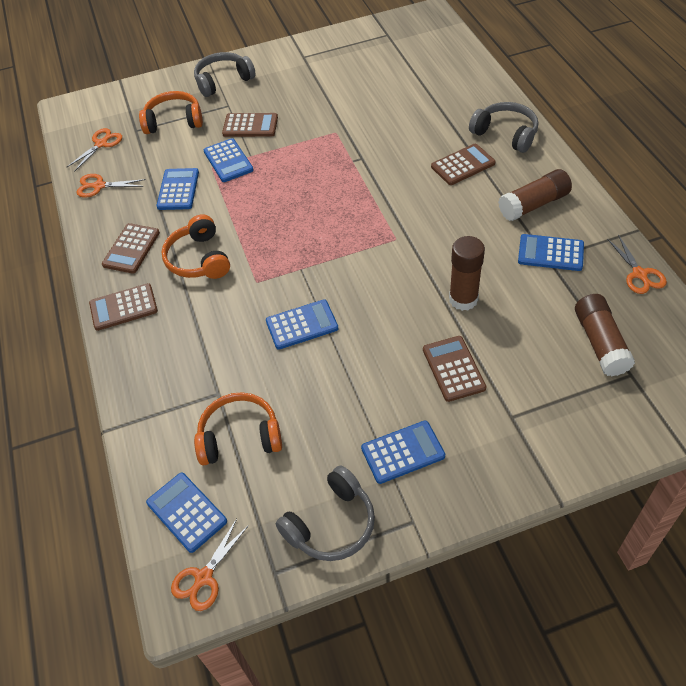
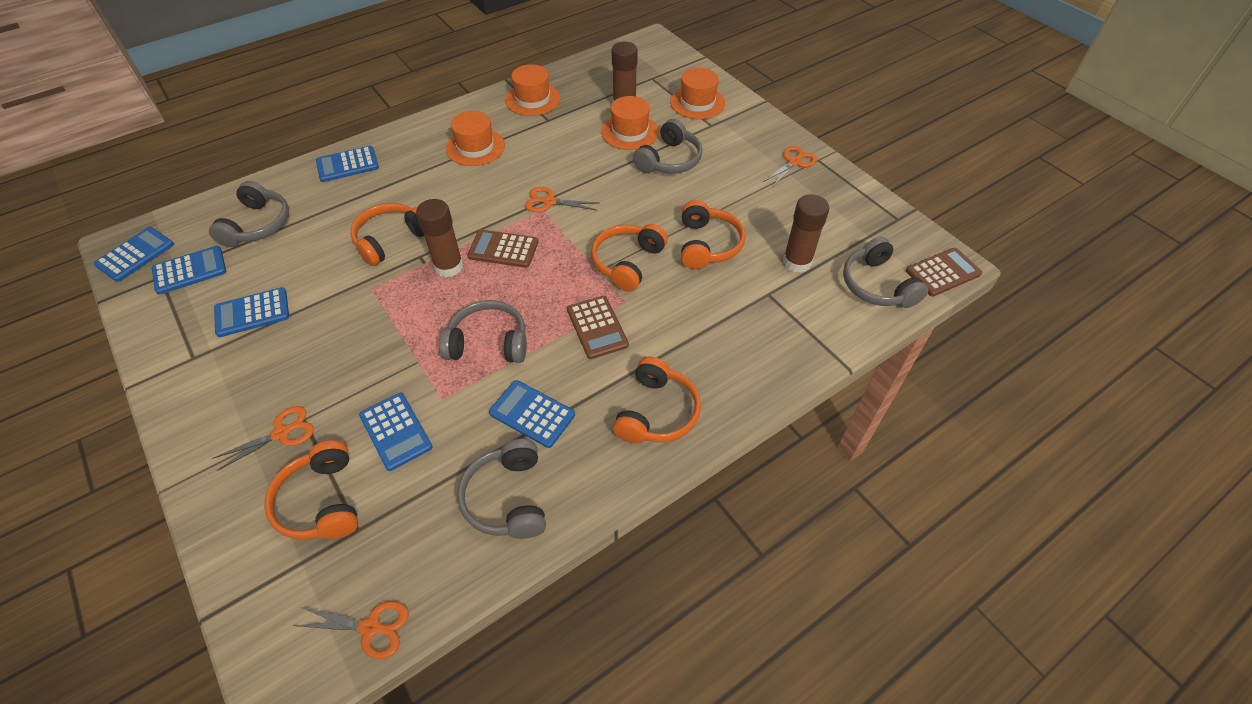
brown calculator: [89,283,158,331] [102,223,160,274] [222,113,278,137] [423,336,487,402] [431,143,495,185] = 5 -> [467,229,538,268] [567,296,629,359] [906,248,982,297] = 3
grey headphones: [194,52,256,97] [276,466,375,561] [469,102,538,153] = 3 -> [209,181,289,247] [439,300,527,363] [457,439,546,539] [633,119,703,173] [843,237,928,308] = 5
orange hat: none = 0 -> [446,111,505,166] [505,64,560,116] [601,96,659,150] [670,68,725,119] = 4
orange headphones: [139,91,203,134] [162,214,230,279] [194,392,282,466] = 3 -> [264,440,358,540] [350,203,424,266] [591,224,668,292] [613,357,701,444] [681,200,745,269] = 5

